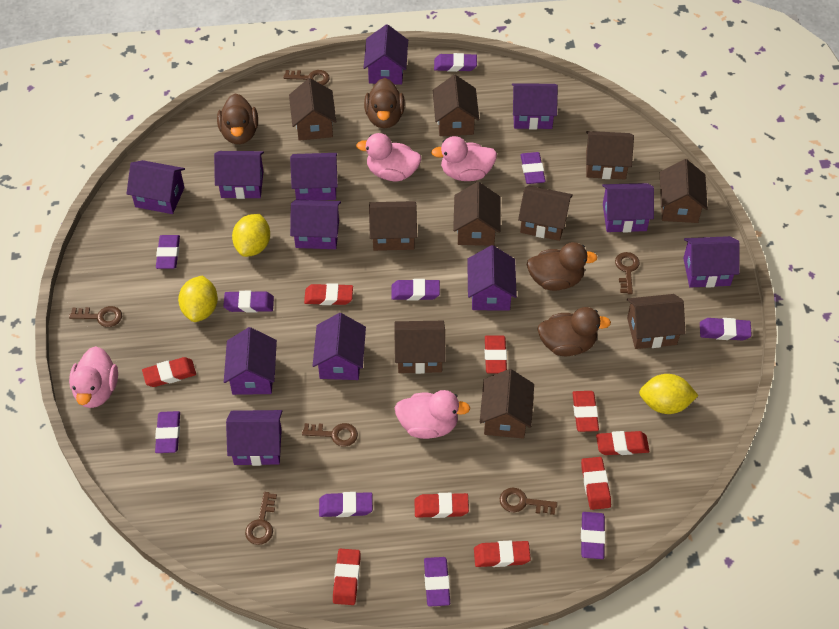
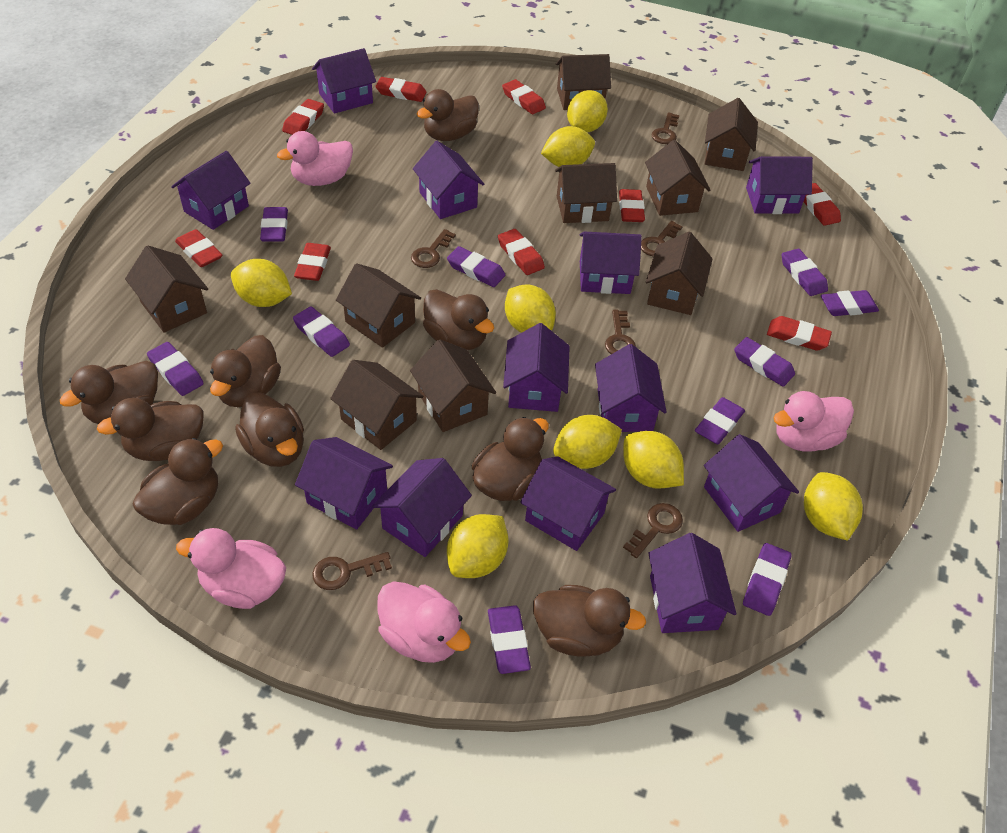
brown duck: [217,93,258,144] [364,78,405,128] [527,242,598,291] [537,307,611,356] = 4 -> [60,361,158,424] [97,397,204,461] [132,438,223,525] [210,335,281,407] [235,393,304,467] [417,89,479,141] [423,289,494,350] [472,417,549,501] [533,585,646,657] = 9
brown house: [289,78,337,141] [369,201,417,251] [394,321,446,374] [433,75,479,136] [453,182,501,246] [480,369,534,439] [518,185,573,241] [586,131,634,179] [627,294,685,349] [660,159,708,223] = 10 -> [125,245,208,333] [330,360,423,450] [336,263,421,348] [410,339,496,432] [555,163,617,223] [556,54,611,110] [645,140,710,216] [646,232,712,315] [705,98,758,171] = 9
yellow lemon: [178,276,218,322] [232,214,270,257] [639,374,699,414] = 3 -> [231,259,292,307] [447,514,508,578] [505,285,556,333] [541,126,595,167] [553,415,622,469] [567,90,608,132] [623,431,684,489] [804,472,863,541] = 8

